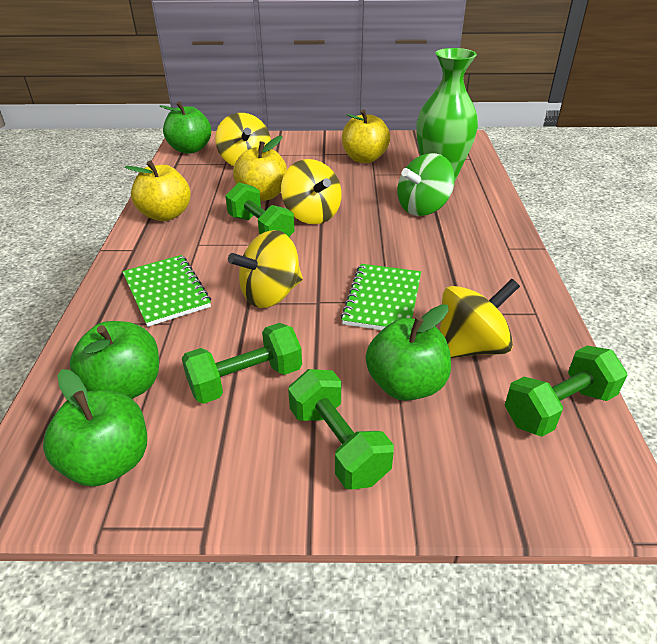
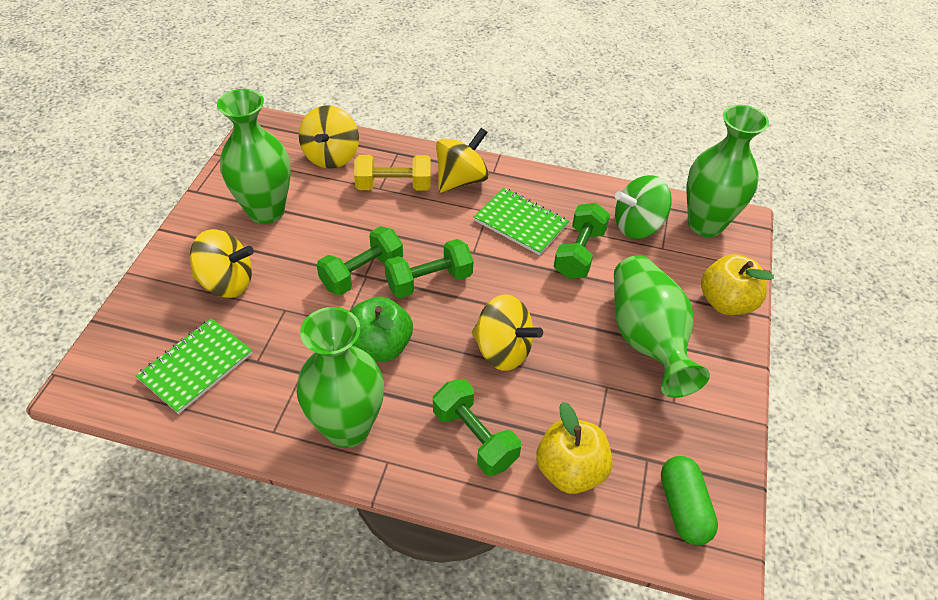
green apple: [43,369,147,487] [70,321,159,399] [160,101,211,154] [366,304,451,401] = 4 -> [350,297,413,362] = 1
green capsule: none = 0 -> [661,456,718,545] = 1
green vase: [416,48,478,181] = 1 -> [217,89,291,224] [296,307,384,448] [614,255,710,398] [687,105,769,237] = 4
yellow apple: [125,160,191,221] [233,135,287,201] [342,109,390,163] = 3 -> [536,402,613,494] [701,254,774,315] = 2
yellow dumbbell: none = 0 -> [354,155,431,190] = 1

